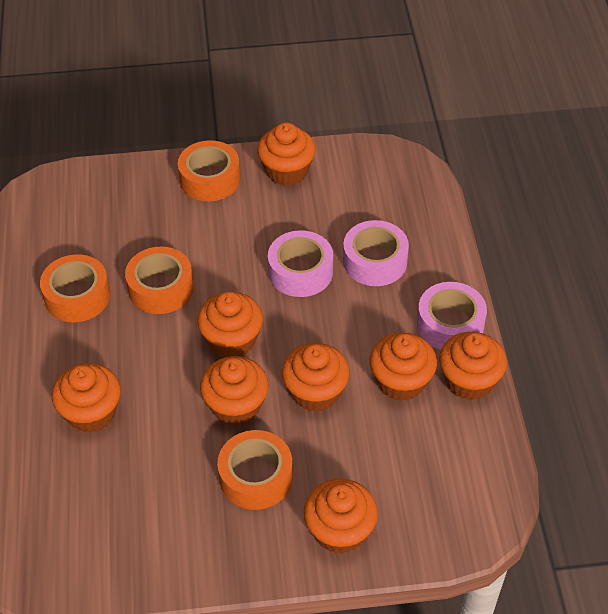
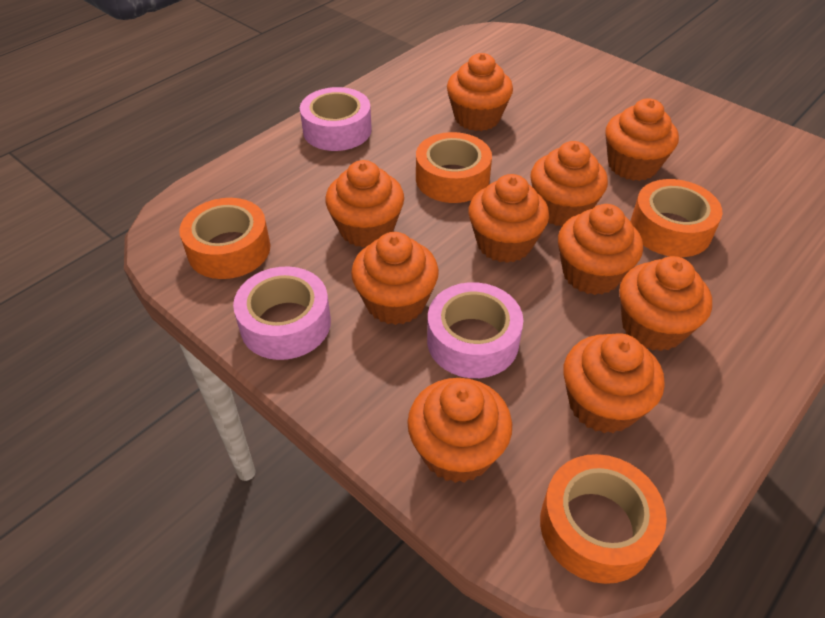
orange cupcake: [52,363,121,433] [197,292,263,357] [200,356,269,426] [257,123,315,186] [282,343,350,412] [304,479,378,554] [369,332,437,401] [439,332,507,400] = 8 -> [325,160,404,248] [351,232,439,325] [407,378,512,483] [447,53,513,131] [468,174,549,263] [530,141,608,226] [558,204,643,295] [563,333,664,433] [605,98,679,181] [619,256,712,351] = 10

